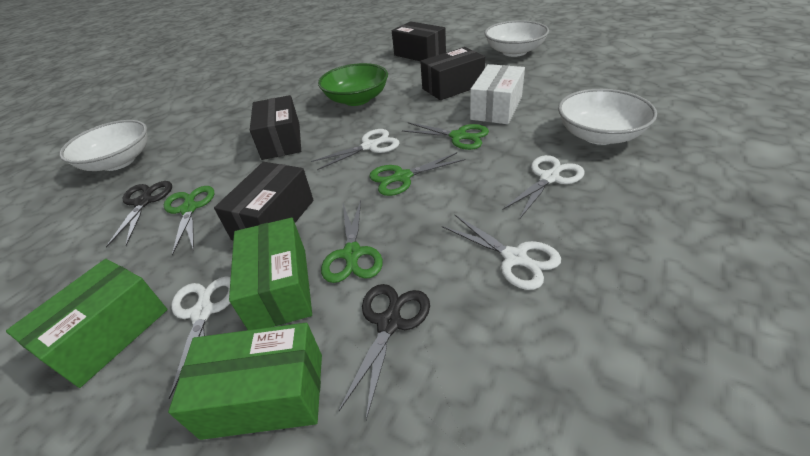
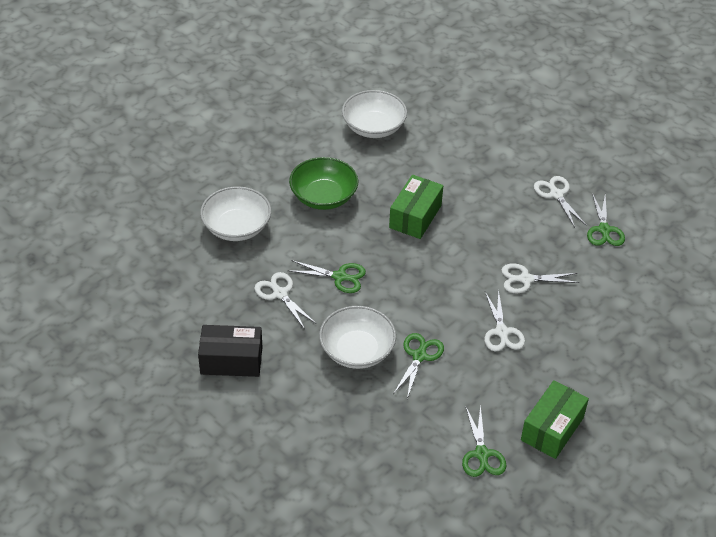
black box: [214,162,314,240] [250,95,301,160] [392,21,446,61] [420,47,485,100] = 4 -> [198,325,262,377] = 1
black scissors: [106,181,172,248] [338,284,430,420] = 2 -> none = 0
green box: [6,259,168,388] [168,323,322,440] [229,218,312,330] = 3 -> [389,175,443,239] [521,380,589,459] = 2
white box: [470,64,525,124] = 1 -> none = 0

